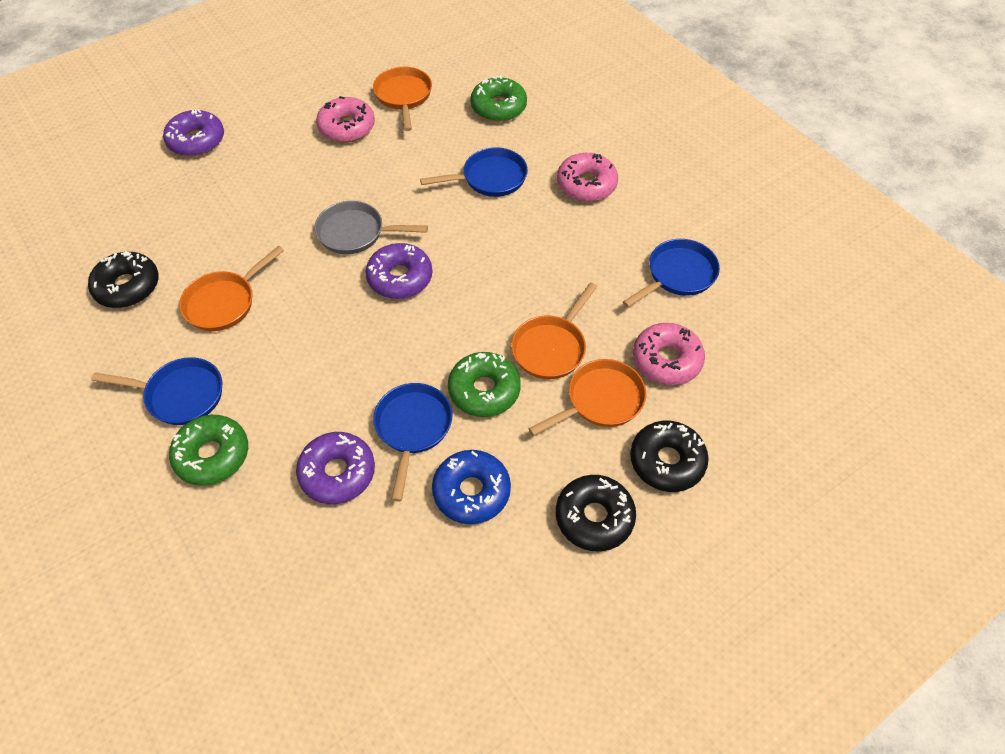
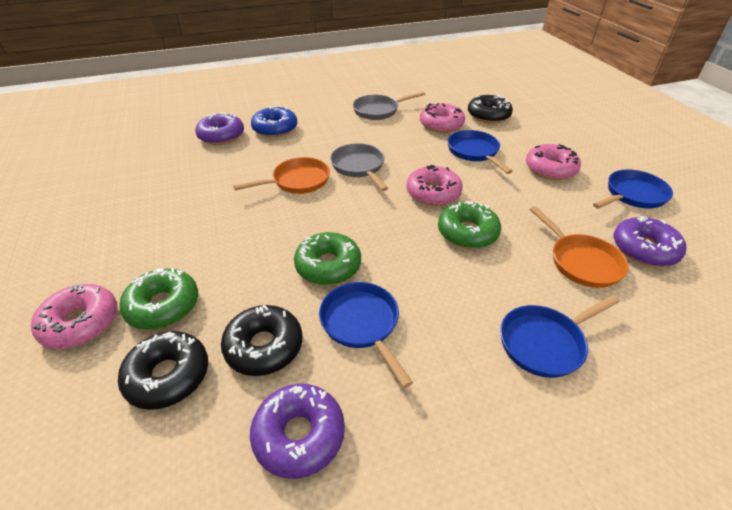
grey pan: [315,201,428,254] = 1 -> [330,143,388,191] [353,92,425,120] = 2
orange pan: [179,246,284,331] [373,67,432,131] [511,282,597,379] [528,359,646,436] = 4 -> [233,157,330,194] [530,206,629,288] = 2
pink donut: [316,96,375,142] [557,153,618,202] [633,323,705,385] = 3 -> [31,283,117,349] [406,165,463,206] [420,103,465,133] [526,144,581,180] = 4

